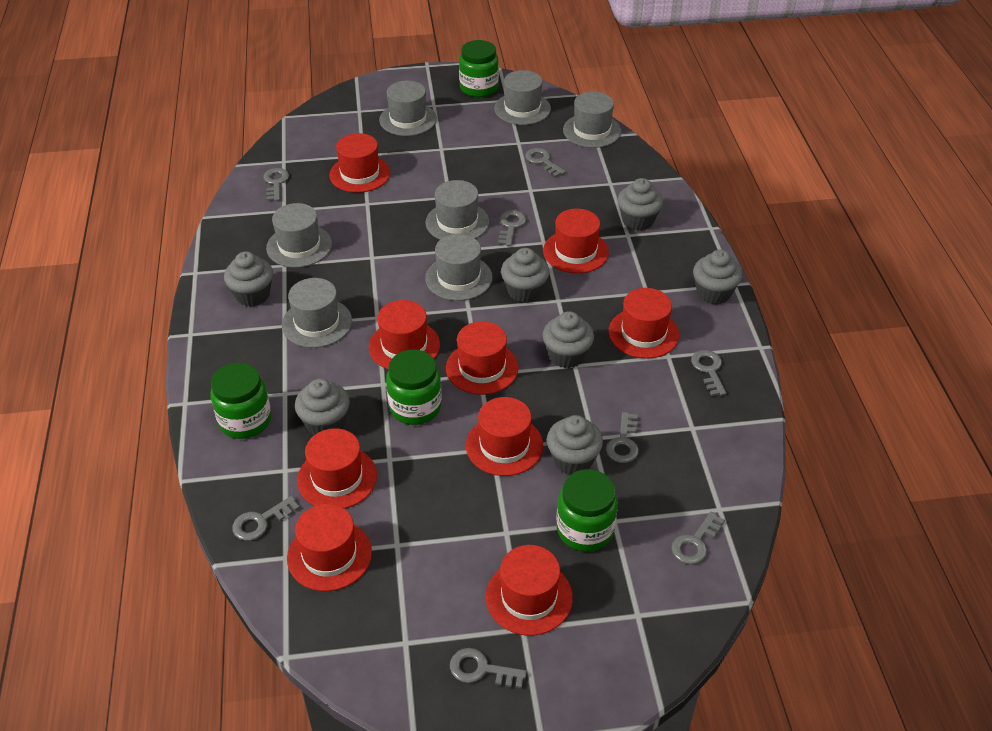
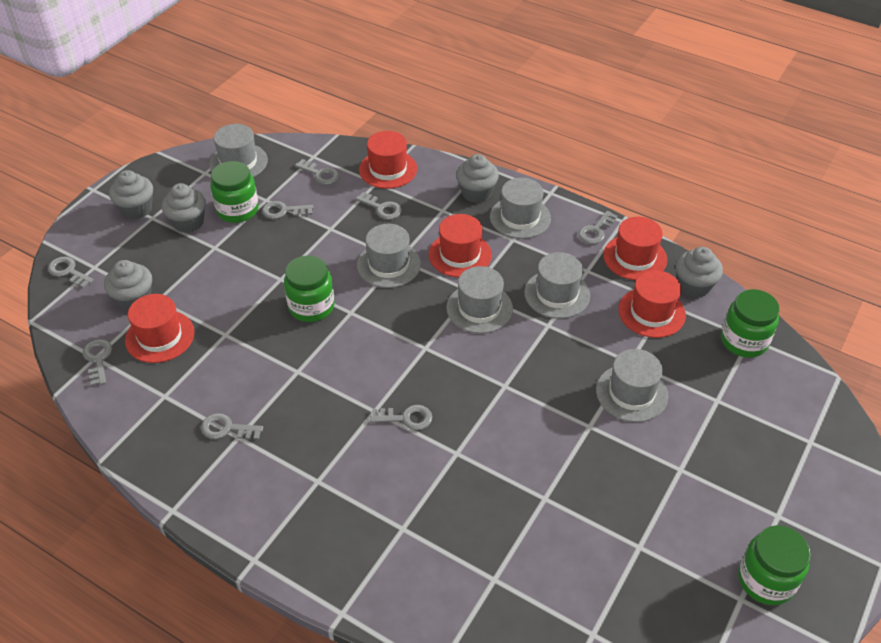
grey cupcake: [224,252,273,307] [295,379,350,435] [501,248,549,303] [542,311,594,368] [547,415,603,475] [618,178,663,231] [693,250,742,305] = 7 -> [104,260,152,311] [109,170,153,219] [162,183,206,233] [456,154,499,203] [675,247,723,298] = 5
grey hat: [266,203,332,268] [282,278,352,348] [379,81,437,136] [425,234,493,301] [426,180,489,240] [494,70,551,125] [563,91,621,148] = 7 -> [209,124,268,177] [357,224,421,288] [446,266,513,334] [490,178,551,239] [524,252,590,319] [596,349,668,422] = 6
red hat: [287,504,372,591] [297,428,377,509] [329,133,390,193] [369,300,440,369] [446,321,519,395] [466,397,543,476] [486,545,573,636] [543,209,609,273] [608,288,679,359] = 9 -> [125,294,195,363] [359,131,417,189] [429,214,492,277] [603,217,667,280] [618,270,686,338] = 5

